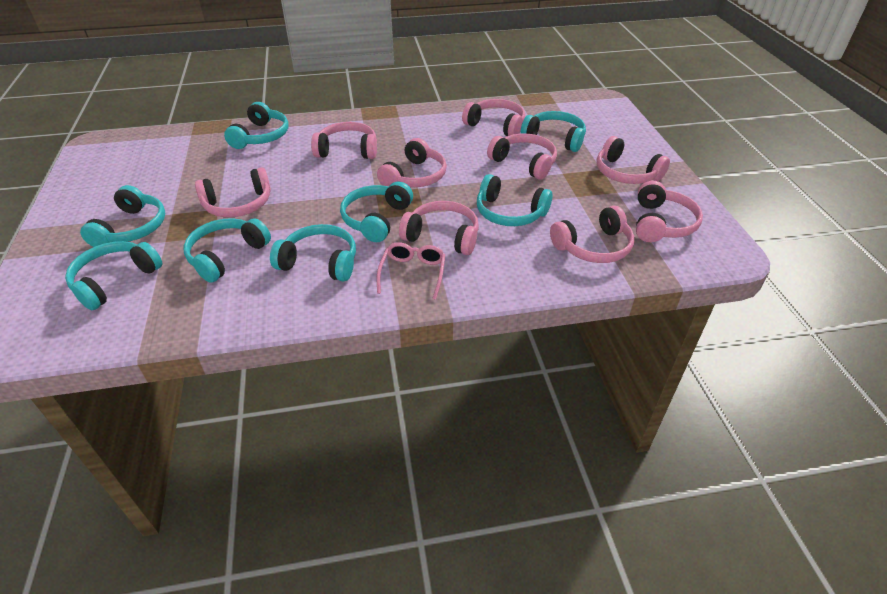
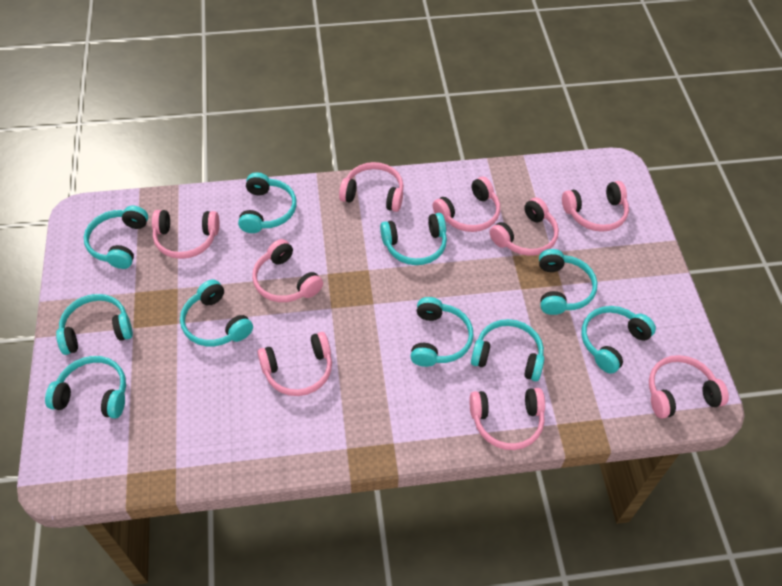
pink glasses: [377,242,445,300] = 1 -> none = 0
turquoise headphones: [65,241,162,310] [80,185,165,247] [183,218,271,283] [224,102,289,149] [270,224,356,282] [340,181,413,242] [477,174,552,226] [521,111,586,152] = 8 -> [45,356,126,419] [56,294,133,355] [84,206,148,269] [180,279,253,346] [238,172,297,233] [380,213,447,265] [411,297,474,367] [471,319,544,381] [539,249,597,315] [581,306,656,374] = 10

